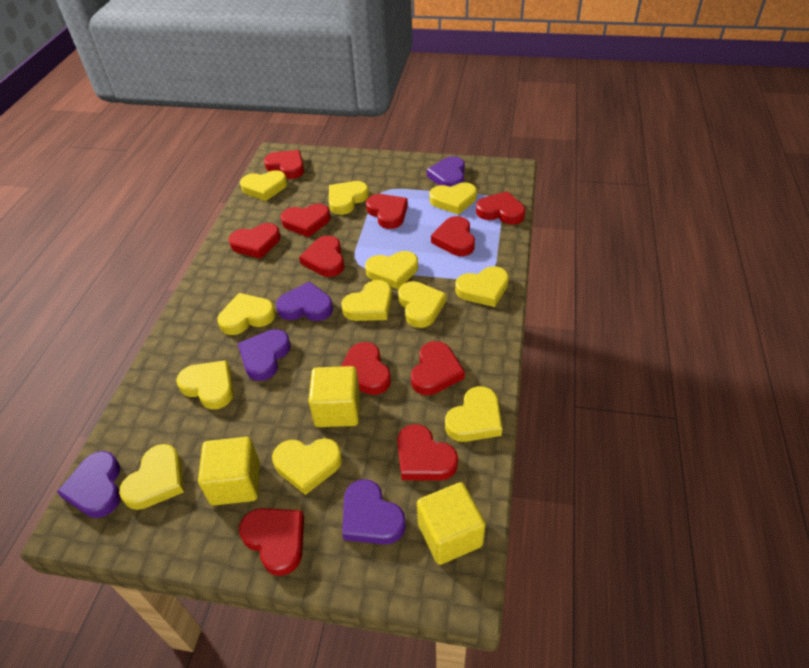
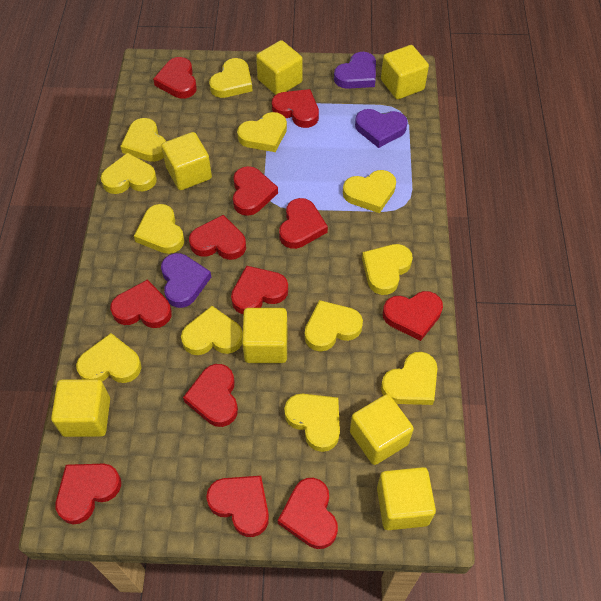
purple heart: [57,451,121,518] [238,329,291,381] [276,281,333,321] [342,479,406,545] [427,156,465,187] = 5 -> [161,253,211,308] [334,52,376,89] [355,109,407,148] = 3
red heart: [229,223,280,259] [239,508,304,576] [264,150,304,179] [281,204,330,237] [299,236,344,277] [341,342,391,395] [366,194,408,229] [397,424,458,481] [411,341,465,395] [431,216,475,256] [476,191,525,225] = 11 -> [56,464,121,524] [110,279,172,328] [153,57,197,99] [183,364,238,427] [189,215,246,260] [206,476,269,537] [231,266,288,314] [233,166,278,216] [272,89,319,128] [278,478,338,549] [279,198,328,249] [383,291,443,341] = 12
yellow cube: [198,437,260,506] [308,366,360,427] [417,482,486,565] = 3 -> [51,379,110,437] [161,132,212,190] [242,308,287,363] [256,40,303,95] [350,394,414,465] [377,467,436,530] [381,45,429,99] = 7

